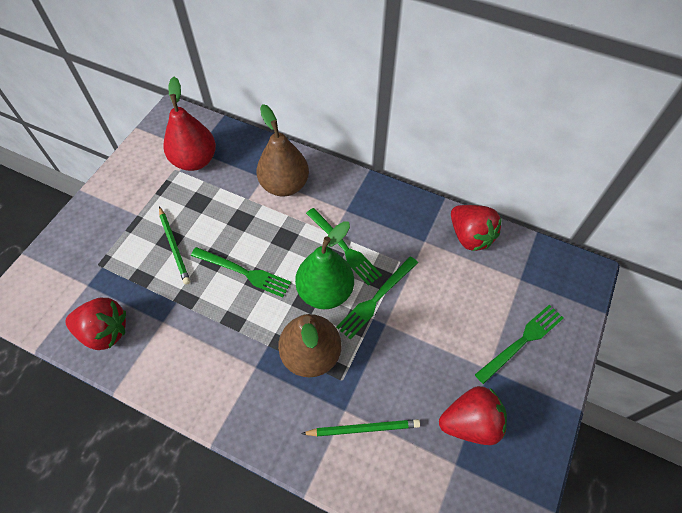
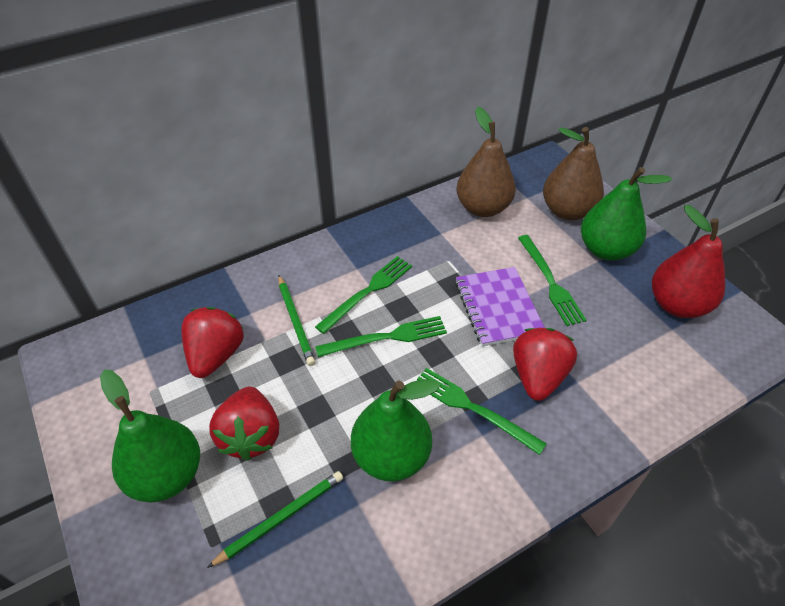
green pear: [295,221,354,309] = 1 -> [100,370,200,502] [351,379,440,481] [581,167,672,261] = 3
purple notebook: none = 0 -> [455,267,545,347] = 1

